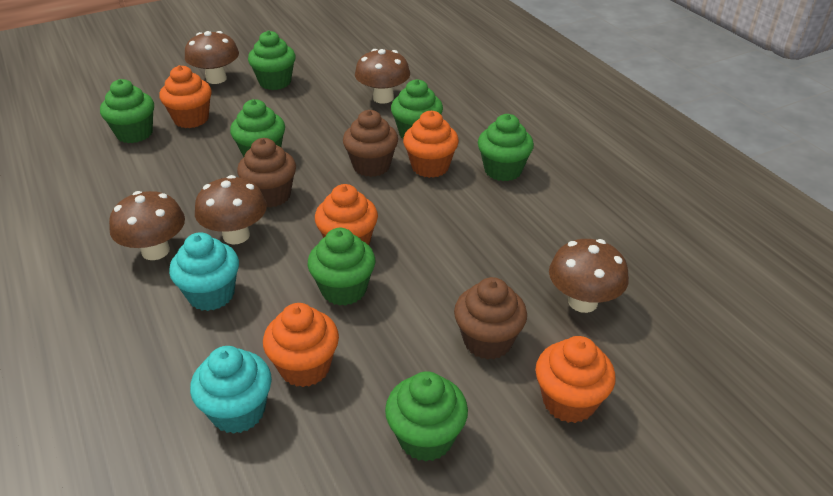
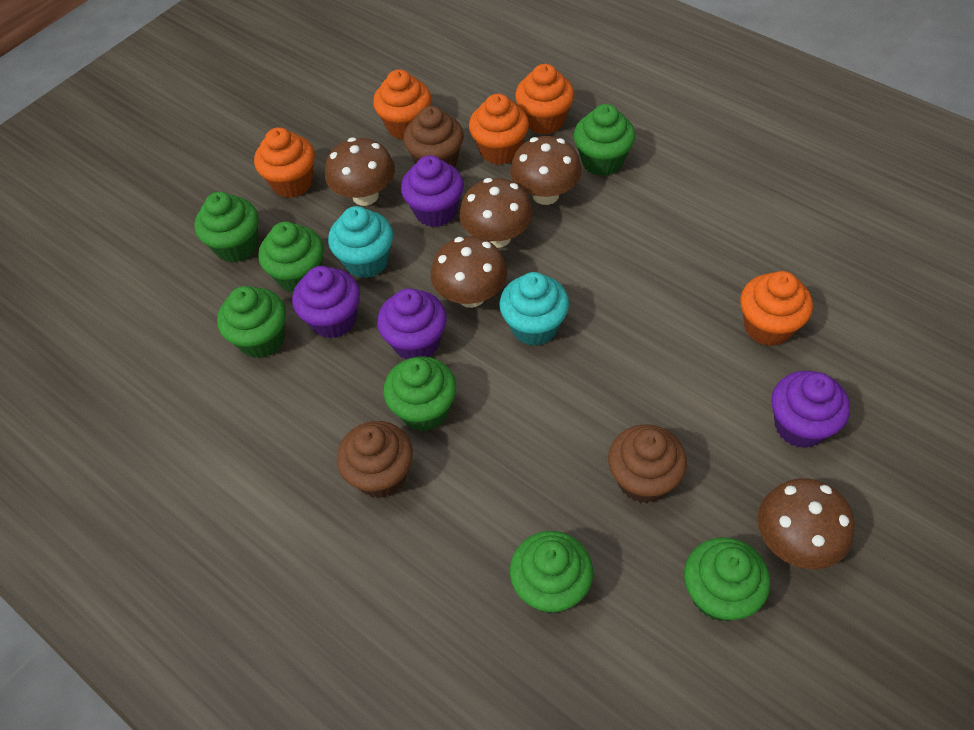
purple cupcake: none = 0 -> [292,266,360,339] [377,288,447,360] [401,155,464,227] [771,371,850,448] = 4

